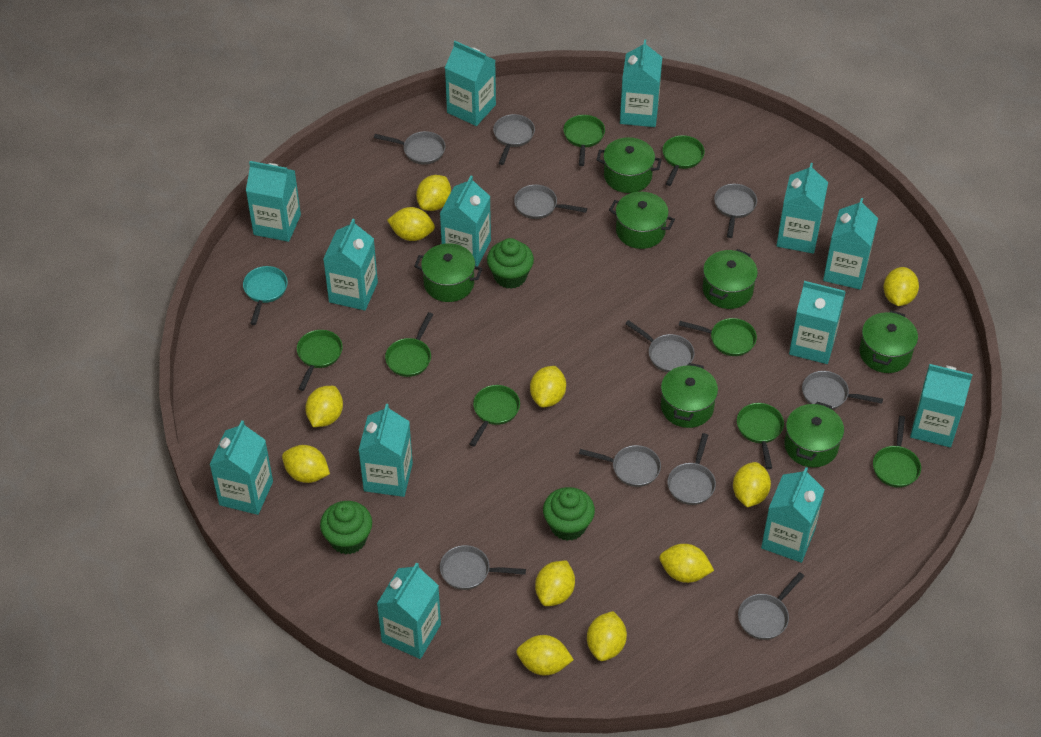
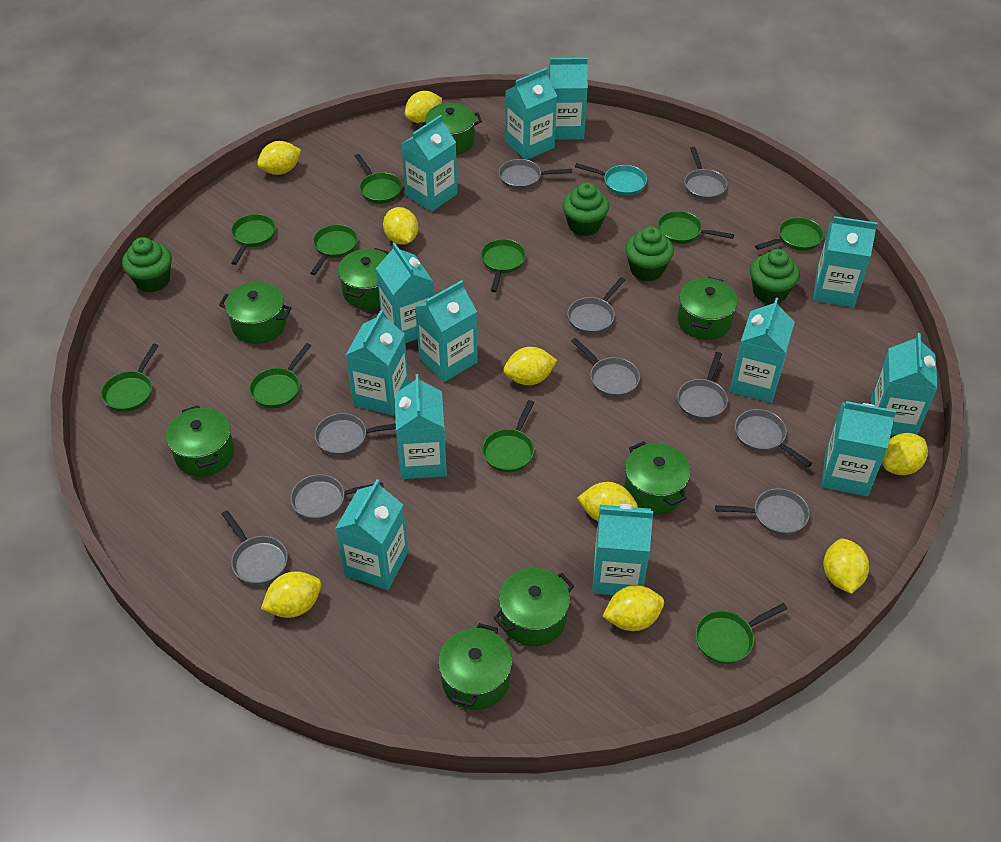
green cupcake: [320,501,372,555] [487,238,534,289] [543,487,595,541] = 3 -> [122,237,172,293] [562,182,609,236] [625,226,674,281] [750,249,800,304] = 4
green pan: [297,330,343,391] [385,312,433,377] [470,385,520,447] [563,115,605,166] [662,135,705,186] [679,318,757,356] [737,403,784,469] [873,416,921,488] = 8 -> [101,344,159,412] [231,214,276,265] [249,343,311,408] [310,224,358,275] [355,154,402,204] [481,239,526,292] [482,400,534,473] [658,211,734,244] [695,603,787,664] [755,217,824,251] = 10
green pot: [414,243,482,302] [597,137,662,193] [609,192,675,249] [661,363,718,428] [703,249,758,309] [784,402,844,467] [859,310,918,373] = 7 -> [166,405,234,477] [219,282,291,344] [338,248,389,309] [419,103,482,155] [438,623,512,710] [493,568,574,646] [624,441,691,514] [678,277,738,340] = 8
yellow lemon: [282,445,330,483] [305,386,343,427] [387,207,435,241] [416,175,451,211] [516,635,574,676] [530,366,566,407] [535,560,575,606] [587,611,627,661] [659,544,714,583] [733,462,771,507] [884,267,919,306] = 11 -> [257,141,301,175] [261,571,321,618] [383,207,418,245] [405,91,442,123] [504,347,557,385] [577,482,638,521] [602,586,664,631] [823,538,869,594] [882,433,928,475] = 9

